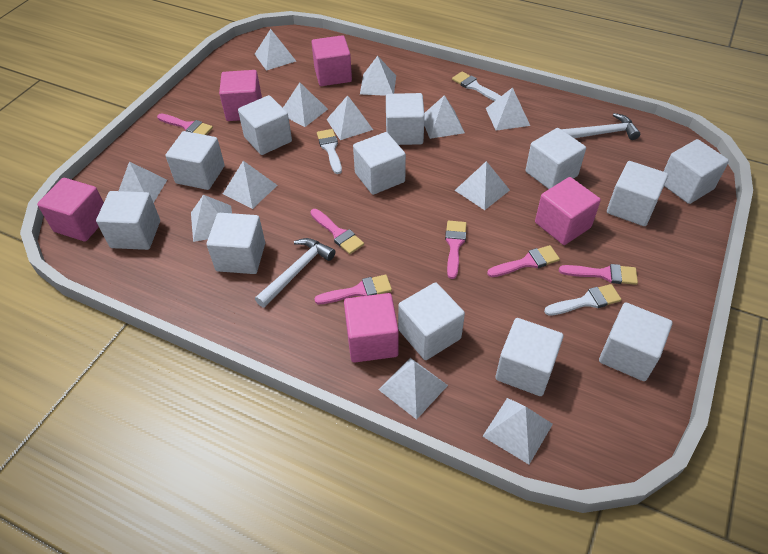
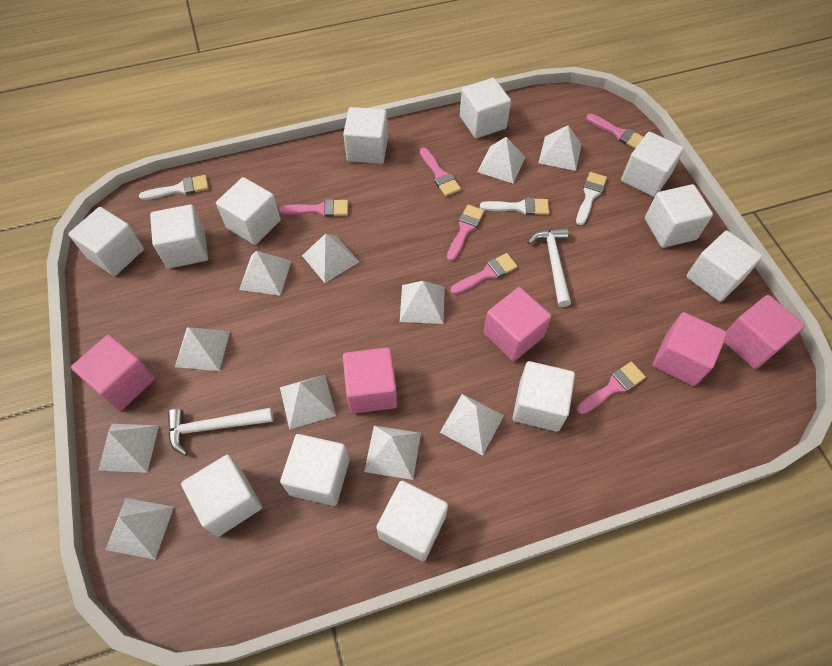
white pyramid: [119,161,167,203] [191,195,232,242] [223,161,277,209] [255,29,296,71] [283,82,328,127] [326,95,373,140] [360,56,396,96] [379,358,448,420] [424,95,465,139] [455,161,510,210] [482,398,553,464] [486,87,530,131] = 12 -> [98,424,159,473] [105,498,174,559] [175,327,230,371] [239,251,291,296] [280,375,336,429] [302,234,359,283] [364,426,421,480] [400,281,445,324] [440,394,504,455] [477,137,525,183] [539,125,582,171] = 11

